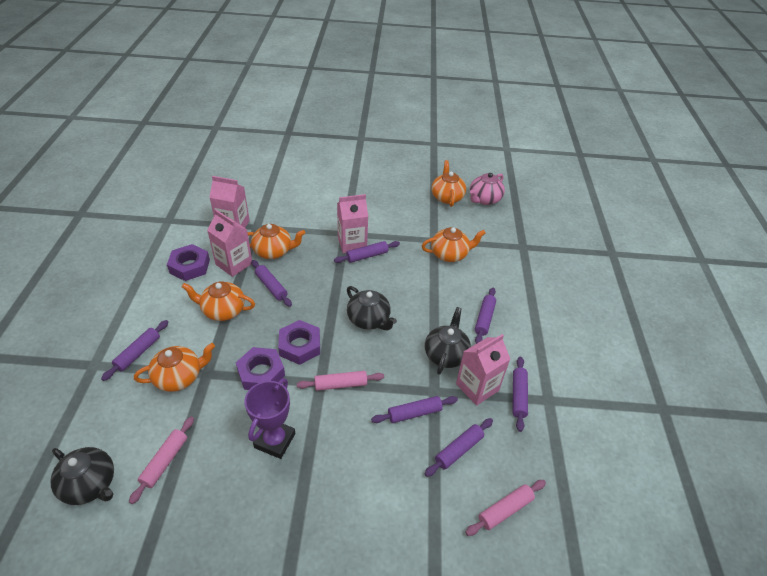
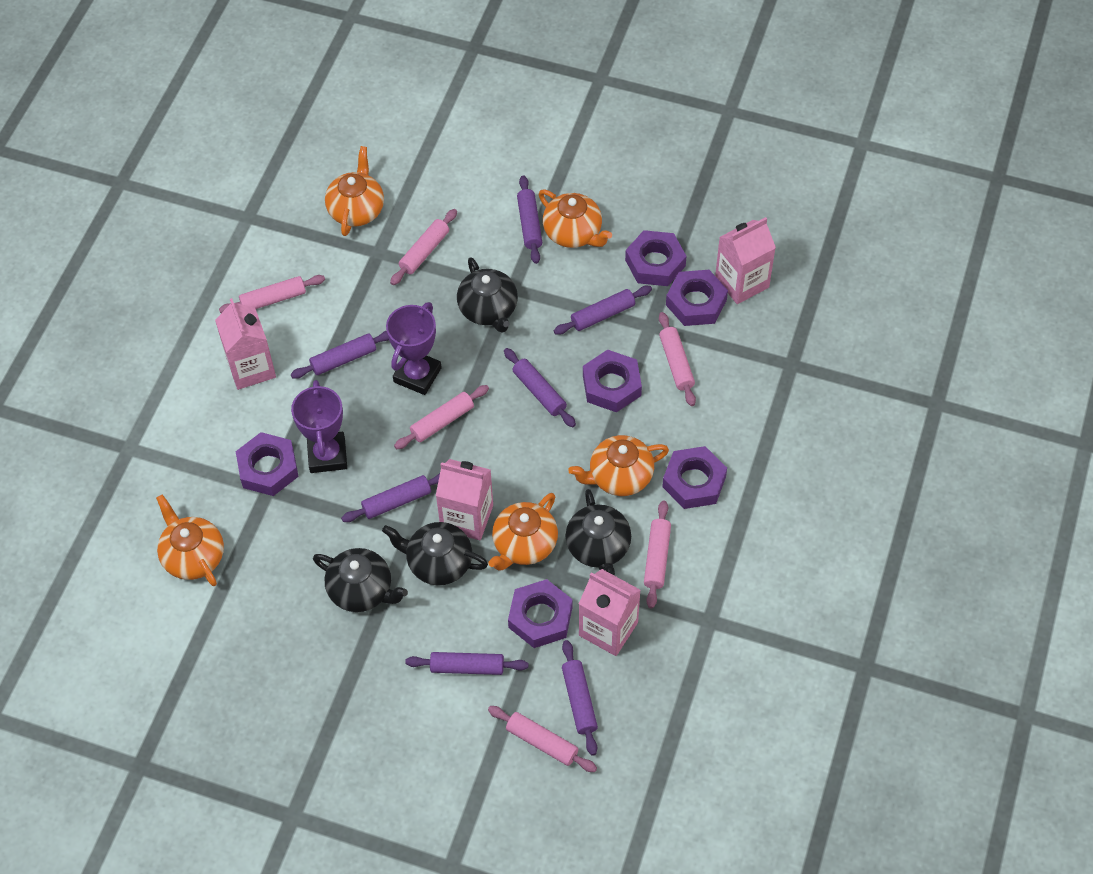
black teapot: [50,447,114,505] [347,286,397,330] [425,307,471,375] = 3 -> [313,548,408,612] [382,522,488,585] [457,257,518,333] [565,489,631,576] = 4
pink rolling pin: [129,417,194,504] [297,371,384,391] [465,480,546,536] = 3 -> [219,275,325,313] [390,209,457,285] [394,385,489,449] [488,706,597,772] [644,500,671,609] [659,312,696,406] = 6
pink teapot: [470,173,505,205] = 1 -> none = 0
purple nut: [167,244,210,281] [236,347,285,390] [278,320,320,365] = 3 -> [236,432,299,496] [508,579,573,648] [583,350,642,412] [625,230,687,286] [662,446,727,509] [666,270,728,326] = 6
purple trophy: [245,378,295,459] = 1 -> [291,380,347,473] [386,302,442,395] = 2

